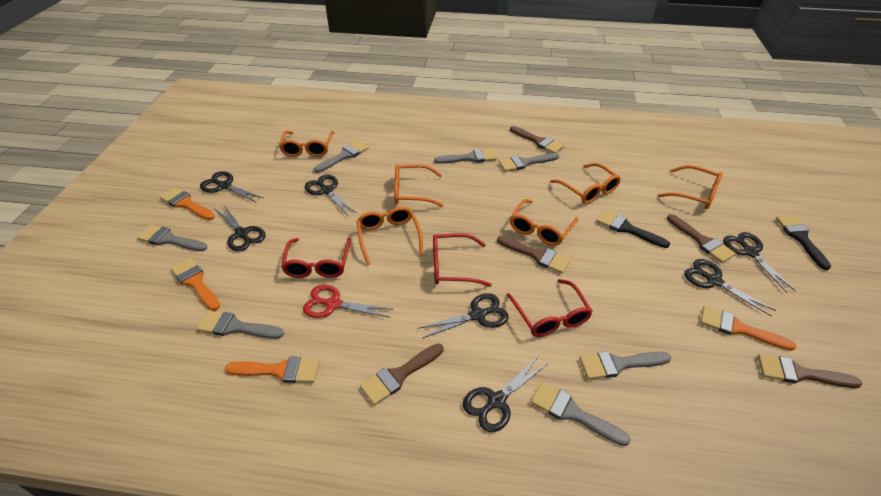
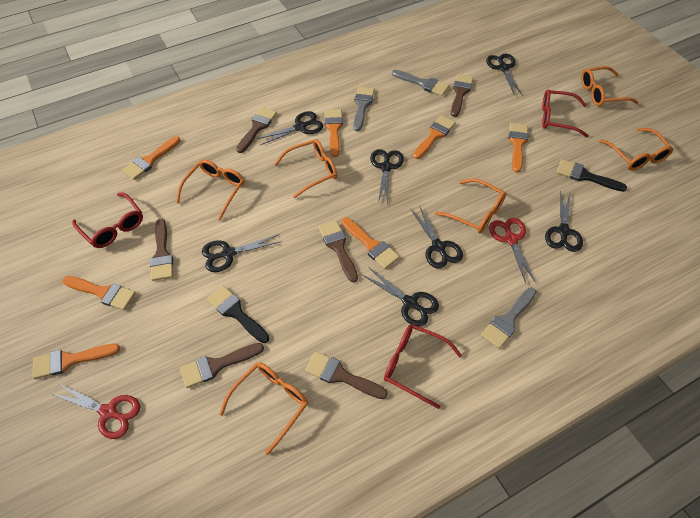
brown brush: [360,343,443,405] [497,236,571,274] [510,126,564,153] [667,214,736,263] [758,354,862,388] = 5 -> [150,219,173,281] [180,343,264,388] [236,107,277,153] [305,351,388,399] [319,221,358,283] [451,74,474,117] = 6
grey brush: [137,225,207,251] [197,311,284,339] [314,140,369,173] [434,149,497,164] [499,153,559,172] [531,382,631,446] [580,351,671,379] = 7 -> [353,86,375,131] [392,70,449,96] [481,287,536,349] = 3
orange brush: [160,187,215,220] [171,258,220,311] [225,356,319,383] [700,306,796,351] = 4 -> [33,343,120,379] [62,276,136,310] [122,136,181,180] [324,109,343,157] [341,217,400,269] [413,115,456,159] [509,123,528,173] = 7
red scissors: [303,285,392,318] = 1 -> [52,384,141,439] [489,218,536,283] = 2

